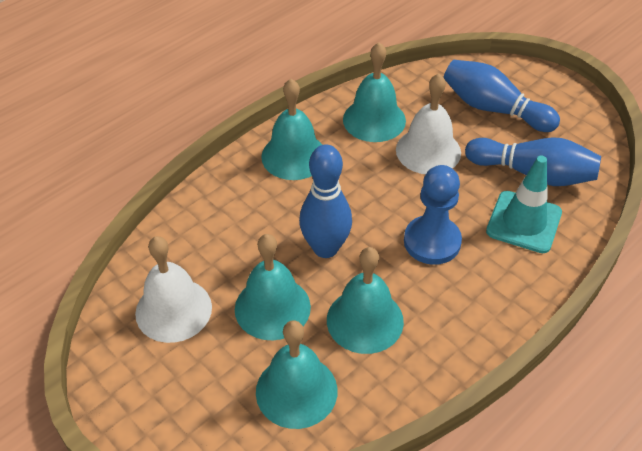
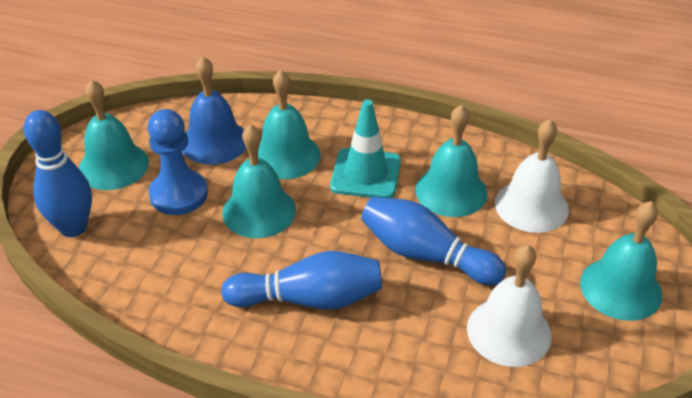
blue bell: none = 0 -> [182,56,246,165] = 1

